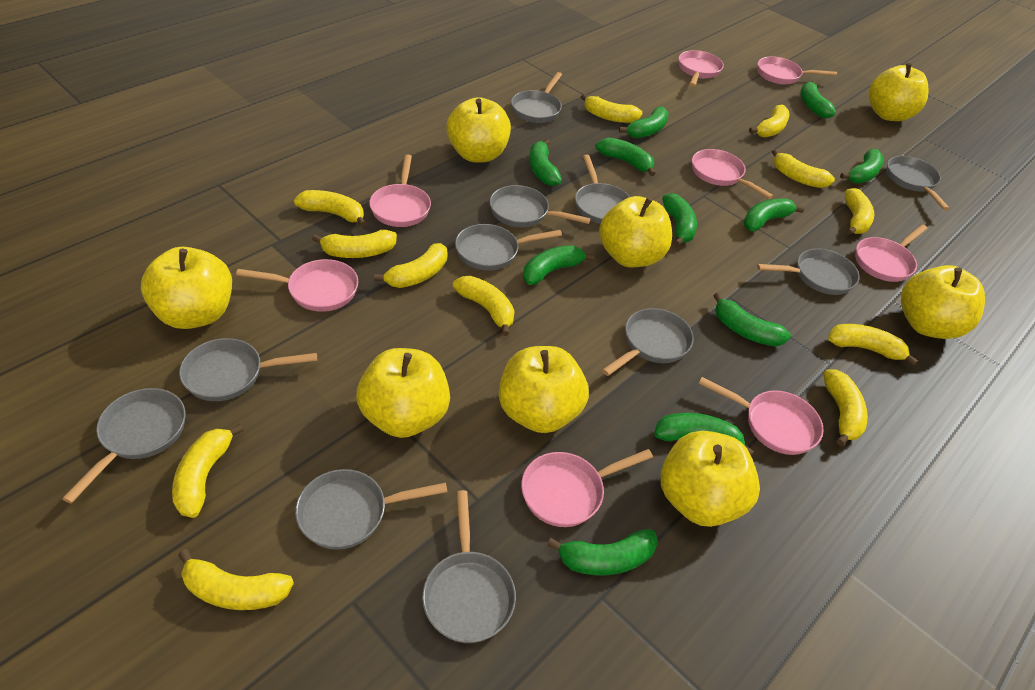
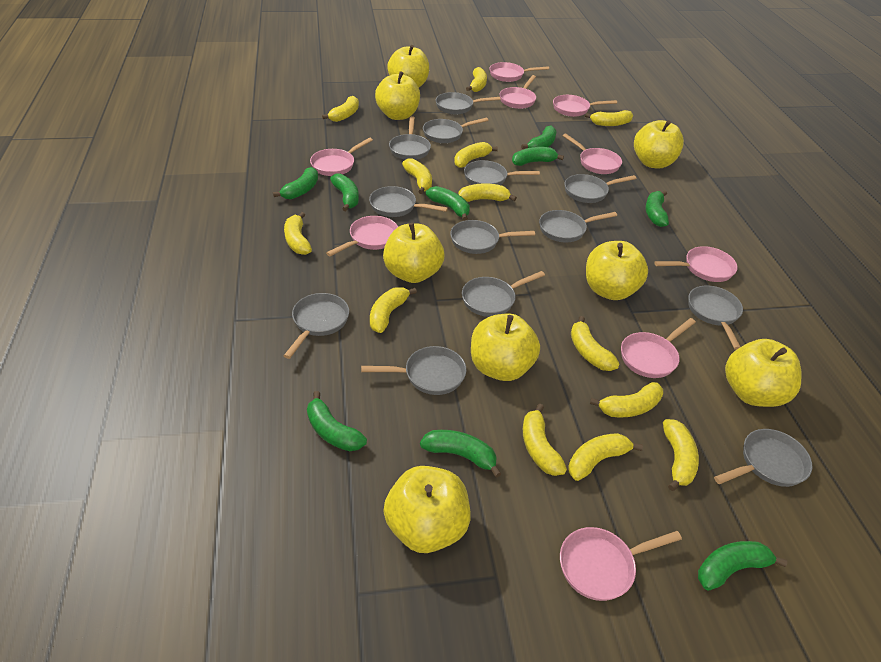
green banana: [523,245,594,285] [529,139,562,186] [547,529,658,576] [595,137,656,176] [619,107,669,138] [654,413,754,456] [662,193,697,246] [713,293,791,347] [743,198,805,231] [800,81,836,118] [840,149,883,184] = 11 -> [273,167,318,199] [307,391,367,451] [330,173,359,211] [420,430,502,478] [426,186,470,221] [512,147,564,166] [521,126,556,149] [645,191,669,227] [698,541,787,591] = 9
grey pan: [62,388,185,504] [179,338,317,401] [295,469,448,550] [422,490,516,643] [455,224,562,271] [490,185,591,227] [511,72,562,123] [575,155,630,224] [602,308,694,376] [757,248,860,295] [886,156,950,210] = 11 -> [284,293,349,359] [361,346,466,395] [369,186,448,217] [389,116,431,160] [423,117,489,143] [436,92,501,114] [450,220,535,254] [462,271,545,317] [464,160,540,185] [539,210,617,242] [565,174,636,203] [688,285,743,350] [714,429,812,487] = 13
pink pan: [236,259,358,312] [369,154,431,227] [521,449,653,527] [679,50,724,87] [692,149,773,199] [698,377,824,455] [757,56,837,84] [855,224,928,282] = 8 -> [310,138,373,176] [326,216,398,257] [489,62,549,82] [500,75,536,109] [553,95,617,117] [560,527,682,601] [563,133,622,174] [621,318,696,378] [654,246,738,282] = 9
yellow banana: [172,424,243,518] [178,549,294,610] [294,190,366,227] [312,230,397,258] [374,243,448,288] [453,276,515,336] [581,94,643,123] [749,105,789,137] [772,149,835,188] [823,369,868,446] [828,324,918,366] [845,188,874,235] = 12 -> [284,212,312,255] [322,96,359,122] [370,287,417,333] [402,158,432,194] [454,142,498,168] [458,183,517,202] [466,67,487,92] [523,404,567,476] [568,433,643,481] [571,316,620,371] [585,110,633,126] [590,382,663,417] [663,419,699,491] = 13

